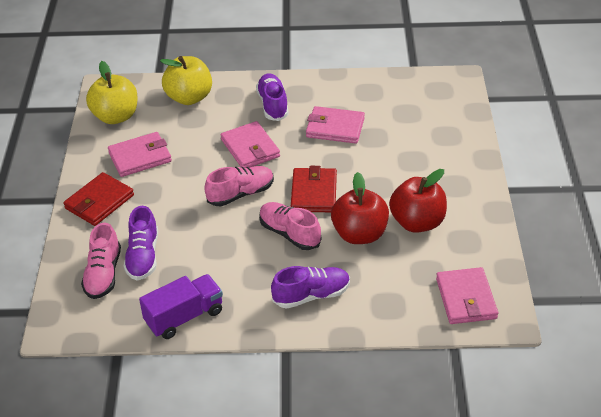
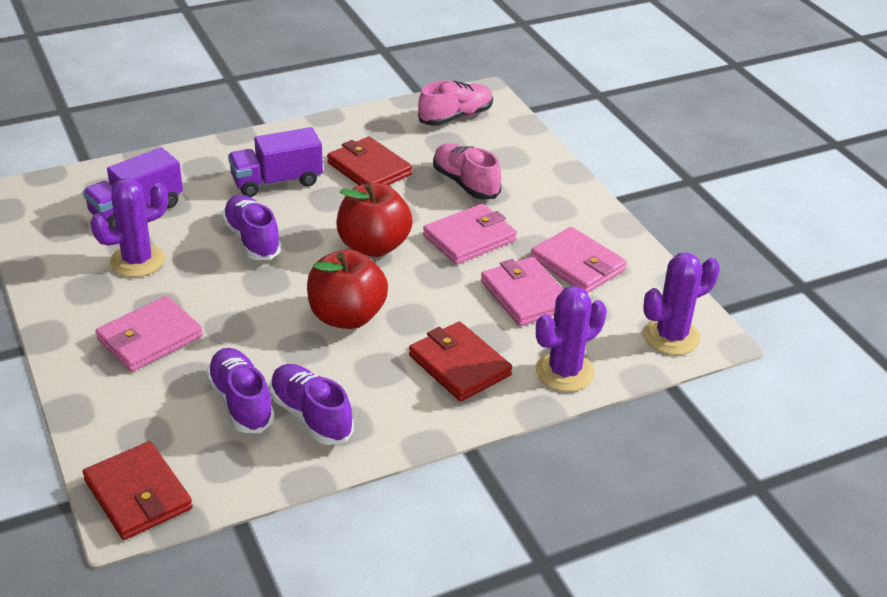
pink shoe: [81,223,121,299] [204,166,274,206] [259,202,321,250] = 3 -> [418,80,493,126] [433,143,501,200] = 2
purple cactus: none = 0 -> [90,178,168,277] [536,286,607,392] [643,253,720,355] = 3
purple truck: [139,274,223,339] = 1 -> [83,147,183,229] [228,127,323,197] = 2
red wallet: [63,172,134,226] [291,166,337,212] = 2 -> [83,441,193,540] [327,137,412,185] [409,321,512,402] = 3
yellow apple: [86,61,138,124] [160,56,212,105] = 2 -> none = 0

